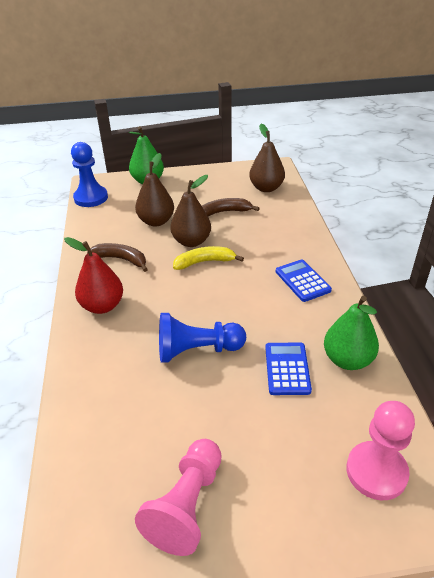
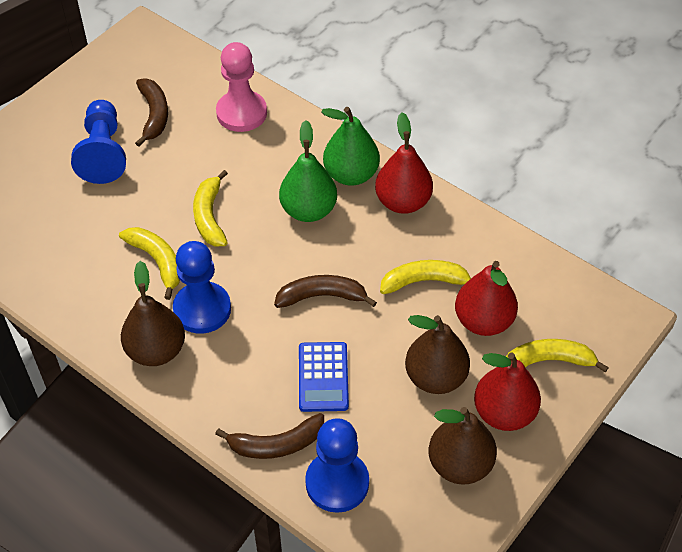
blue calculator: [265,343,312,395] [276,259,332,302] = 2 -> [299,342,349,412] = 1
blue pawn: [71,142,108,207] [159,313,246,363] = 2 -> [71,100,126,184] [173,241,231,334] [305,418,369,513] = 3
brown banana: [87,243,148,272] [202,198,260,217] = 2 -> [135,79,168,147] [215,413,324,459] [274,275,377,308] = 3
pink pawn: [135,439,222,556] [346,401,415,500] = 2 -> [216,42,267,132] = 1
red pear: [64,237,123,314] = 1 -> [375,112,433,214] [455,261,518,336] [474,352,541,431] = 3
yellow banana: [173,246,244,270] = 1 -> [119,227,180,300] [193,170,228,247] [380,260,471,294] [506,339,609,373] = 4

